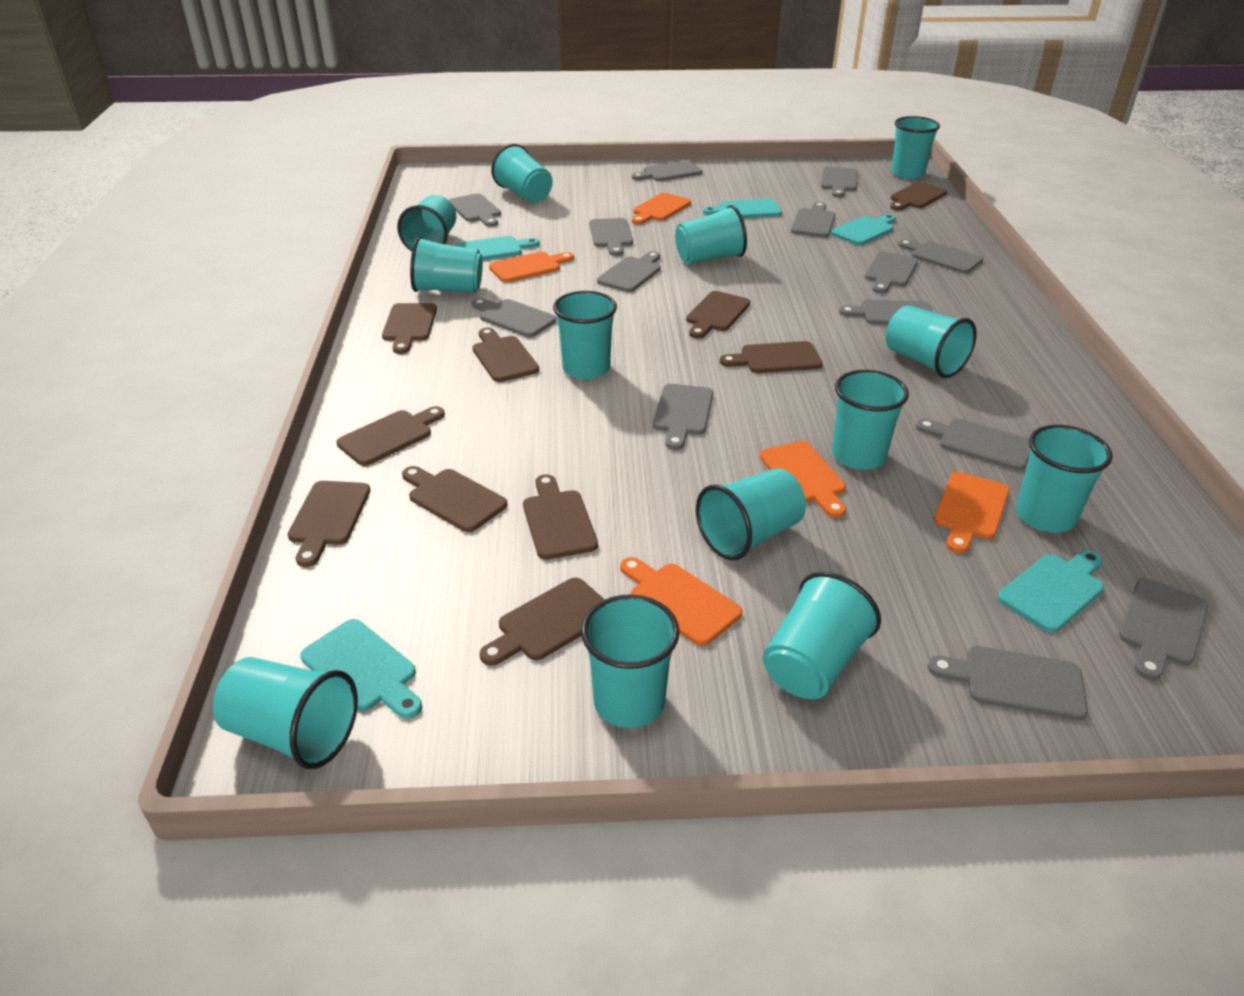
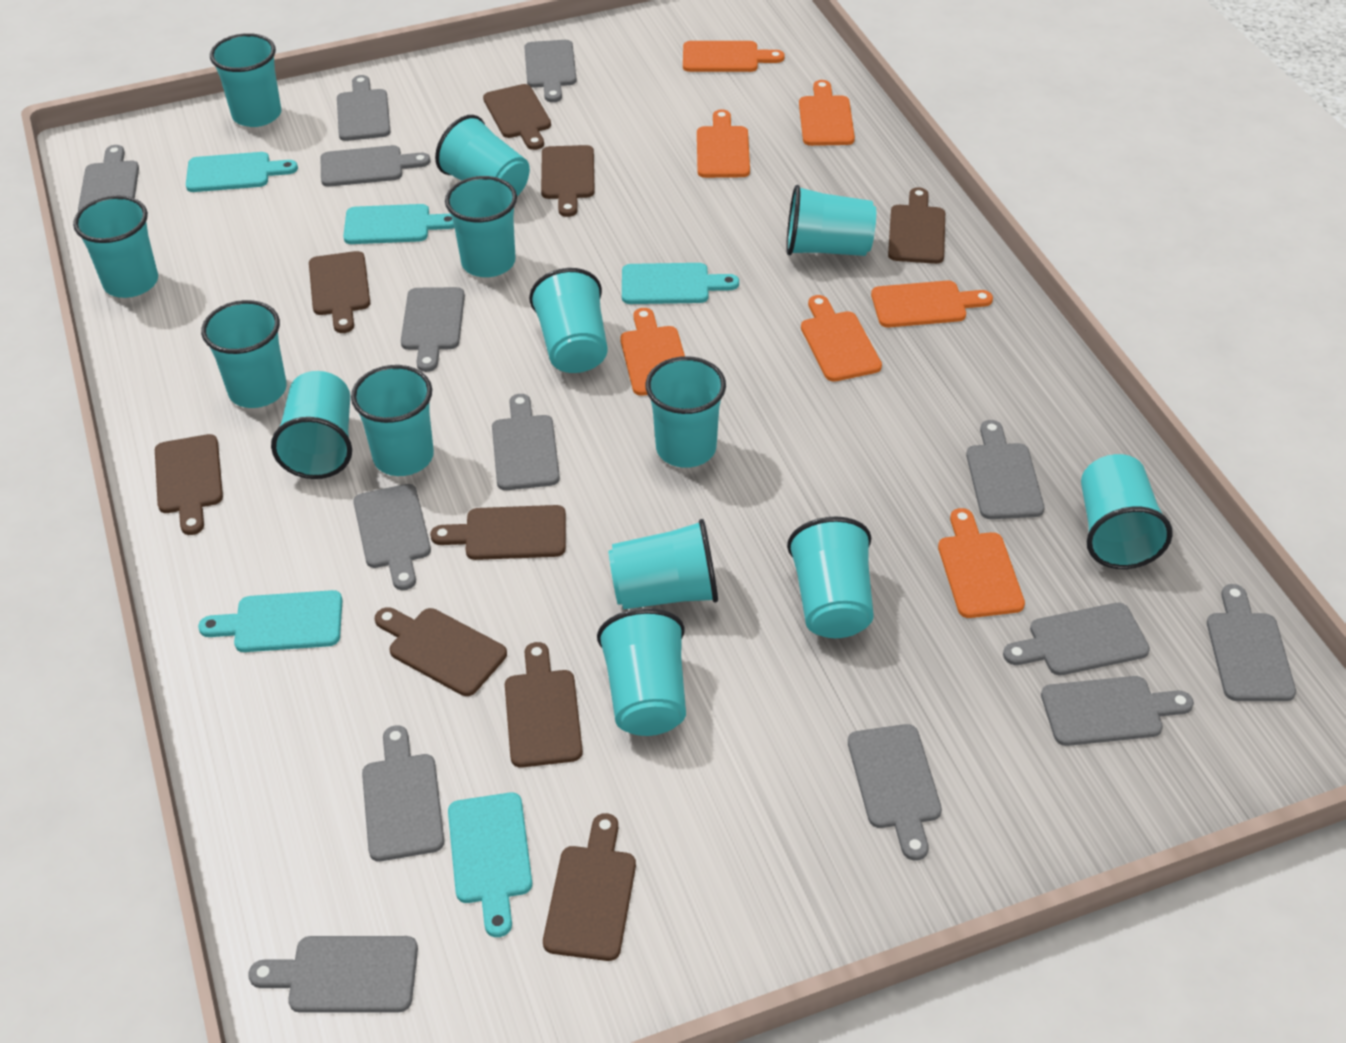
brown cutting board: [288,481,370,567] [336,406,445,466] [382,303,437,354] [402,466,508,532] [473,328,539,382] [480,578,605,666] [523,474,598,560] [686,291,750,338] [720,341,823,373] [890,182,947,211] = 10 -> [155,434,223,535] [309,251,370,333] [375,607,507,696] [430,505,566,560] [483,84,551,150] [505,642,583,768] [541,145,595,217] [543,813,636,961] [888,187,945,264] = 9
orange cutting board: [489,252,574,283] [620,557,742,646] [632,193,691,225] [760,441,846,518] [934,472,1009,553] = 5 -> [620,308,685,396] [683,41,785,72] [697,109,750,178] [799,80,855,146] [801,295,882,382] [871,281,993,327] [938,508,1025,618] = 7
turquoise cup: [213,657,358,769] [397,195,456,251] [410,236,483,293] [491,144,553,203] [553,291,617,380] [581,594,680,728] [675,205,747,264] [696,468,806,561] [763,572,881,699] [832,370,909,470] [886,305,977,378] [891,116,940,179] [1016,425,1113,533] = 13 -> [73,195,158,298] [201,300,287,408] [210,33,281,127] [271,371,352,479] [351,365,434,476] [435,115,530,196] [445,176,517,277] [529,268,607,373] [597,608,686,736] [608,519,718,609] [646,356,726,468] [786,185,876,256] [787,517,874,638] [1081,454,1173,569] = 14

